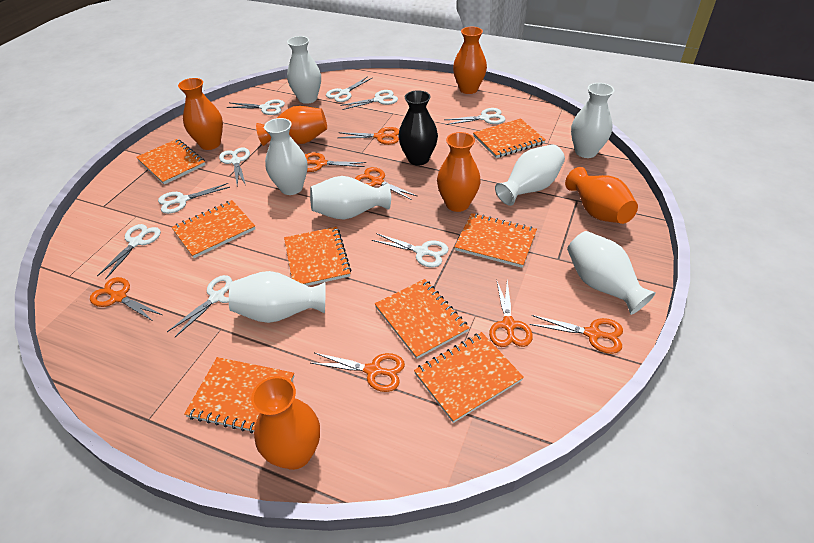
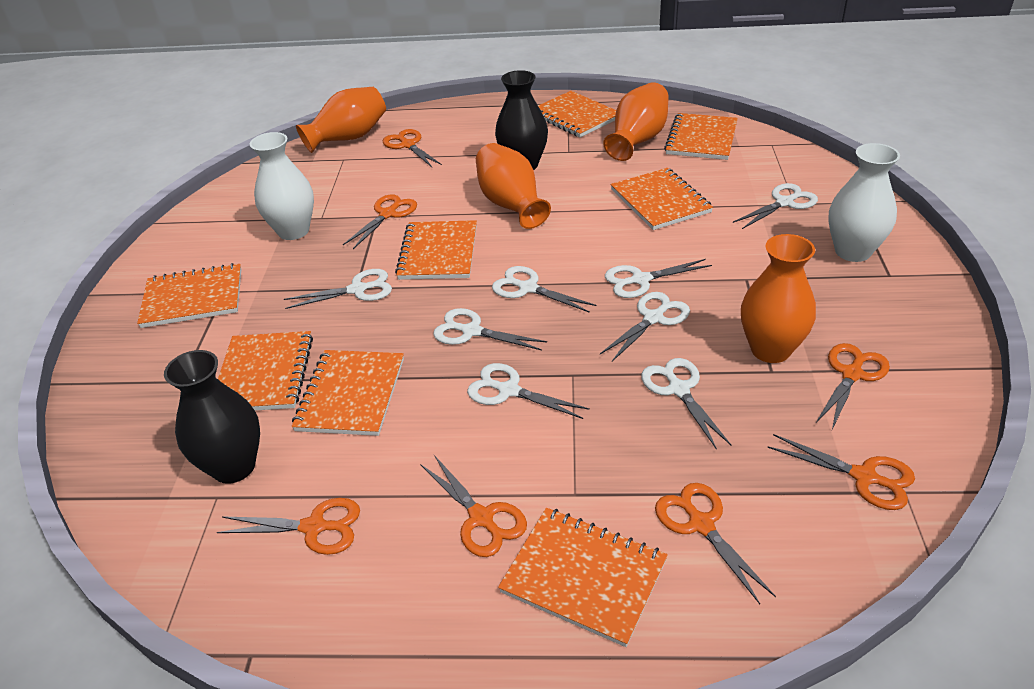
black vase: [398,90,438,166] = 1 -> [164,350,260,484] [495,70,548,170] = 2
orange vase: [178,78,223,150] [251,376,320,470] [256,106,327,146] [437,132,481,212] [453,27,487,94] [565,167,638,224] = 6 -> [296,87,386,153] [476,143,551,229] [603,82,669,161] [741,234,816,363] = 4
white scissors: [97,224,161,279] [158,183,230,214] [167,275,232,338] [219,148,250,186] [227,99,285,115] [326,76,372,102] [340,90,398,110] [372,233,449,267] [444,108,506,125] = 9 -> [284,269,392,309] [433,308,547,351] [467,363,590,419] [492,266,597,313] [600,292,690,361] [605,259,712,298] [641,358,731,450] [733,183,818,229] = 8
white vase: [229,271,326,323] [264,118,308,195] [287,36,321,104] [310,176,391,220] [495,144,565,206] [567,231,656,315] [571,83,614,158] = 7 -> [250,132,314,240] [828,143,900,262] = 2

